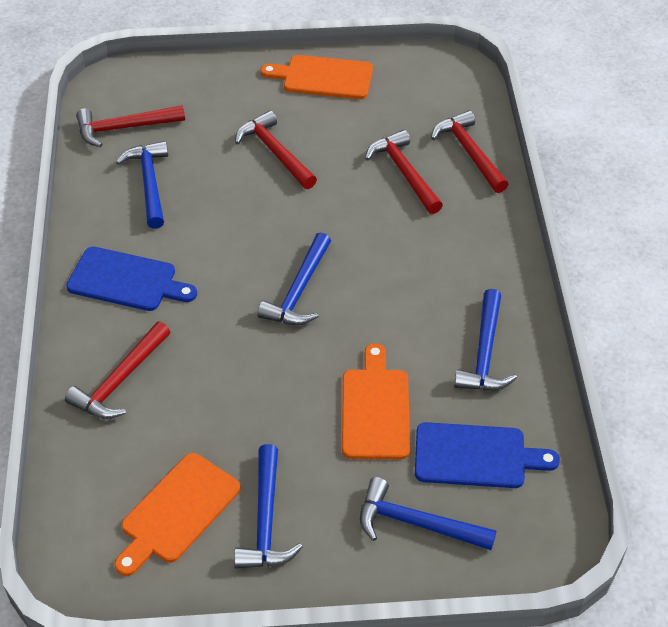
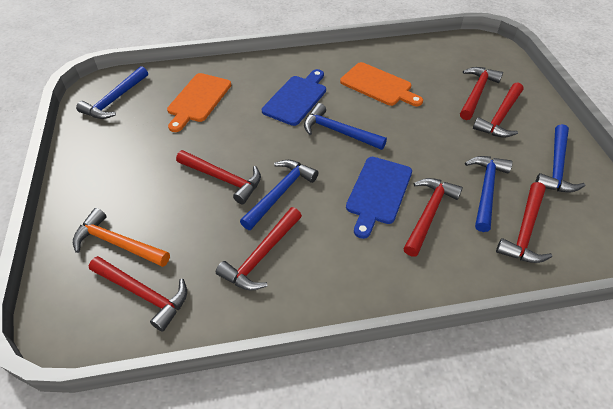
orange cutting board: [114,453,241,576] [260,55,373,99] [342,343,410,459] = 3 -> [167,73,231,132] [340,62,423,106] = 2
orange hammer: none = 0 -> [73,208,170,267] = 1
red hammer: [65,322,170,419] [76,105,185,147] [235,111,317,189] [365,130,443,214] [431,110,508,193] = 5 -> [89,256,187,332] [176,150,261,204] [216,207,302,291] [403,178,463,257] [460,67,503,120] [473,82,523,138] [496,182,552,263] = 7

